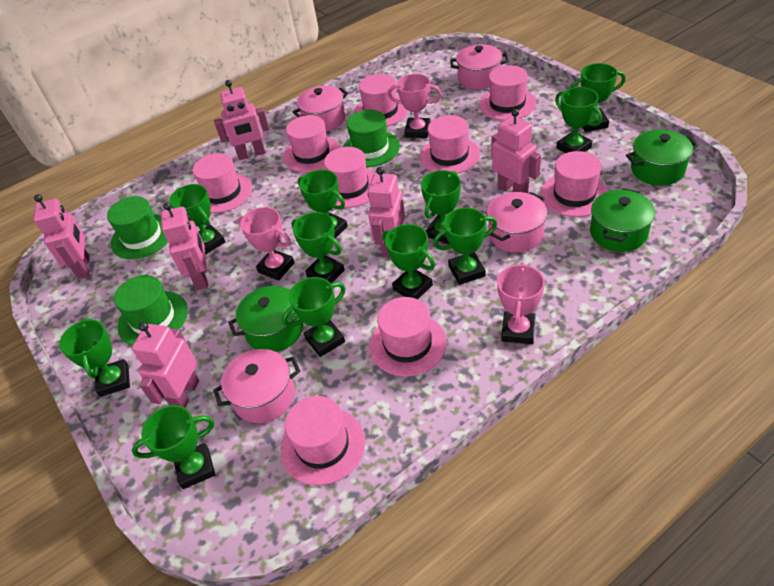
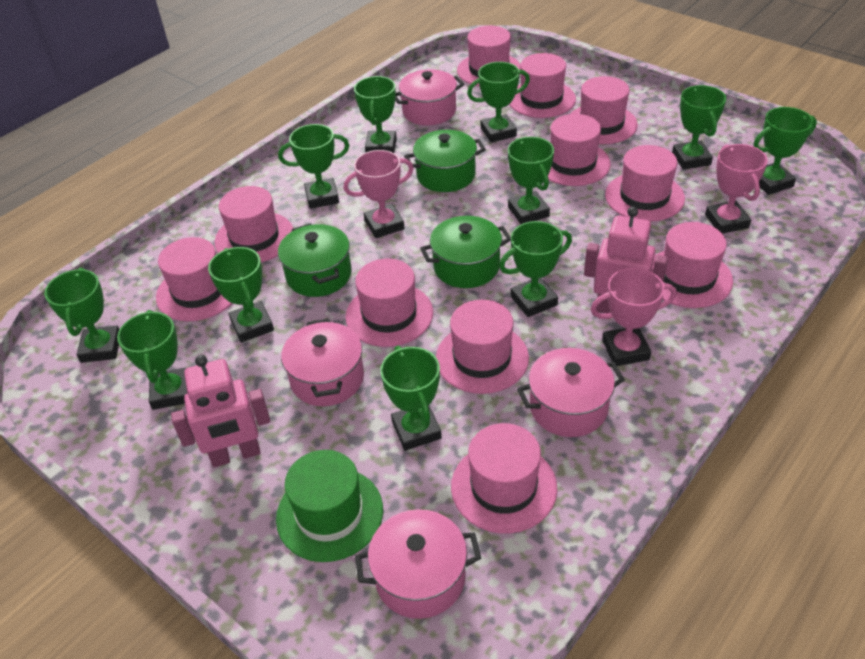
green hat: [107,196,168,259] [114,275,188,346] [343,110,400,167] = 3 -> [276,450,383,562] = 1
pink hat: [193,153,252,213] [281,396,365,486] [283,115,340,172] [324,147,375,208] [354,74,408,127] [369,297,447,376] [420,115,480,174] [479,65,537,121] [541,151,608,217] = 9 -> [156,237,232,322] [214,186,293,263] [345,259,433,347] [436,300,529,394] [451,423,558,534] [457,26,520,86] [509,53,576,118] [548,114,611,186] [570,76,638,144] [605,145,685,222] [652,222,733,308] = 11
pink robot: [33,194,89,279] [132,322,199,408] [161,202,208,290] [214,80,270,160] [368,167,405,258] [491,109,541,193] = 6 -> [171,355,270,467] [584,207,668,314] = 2

